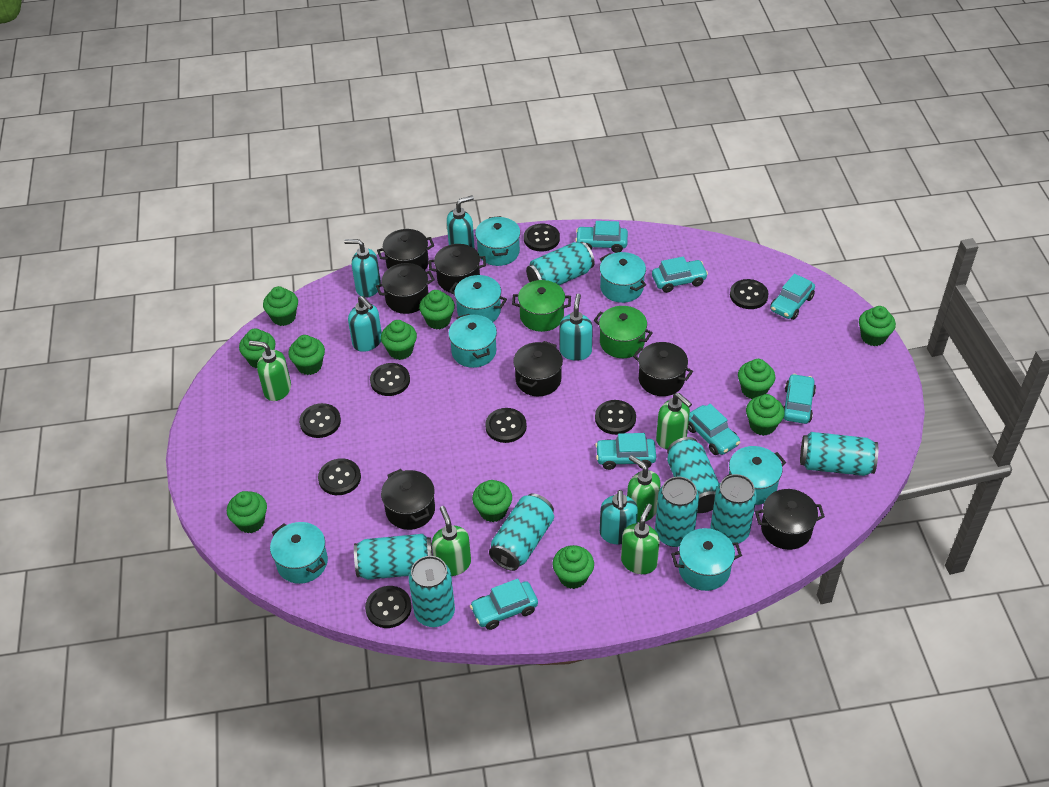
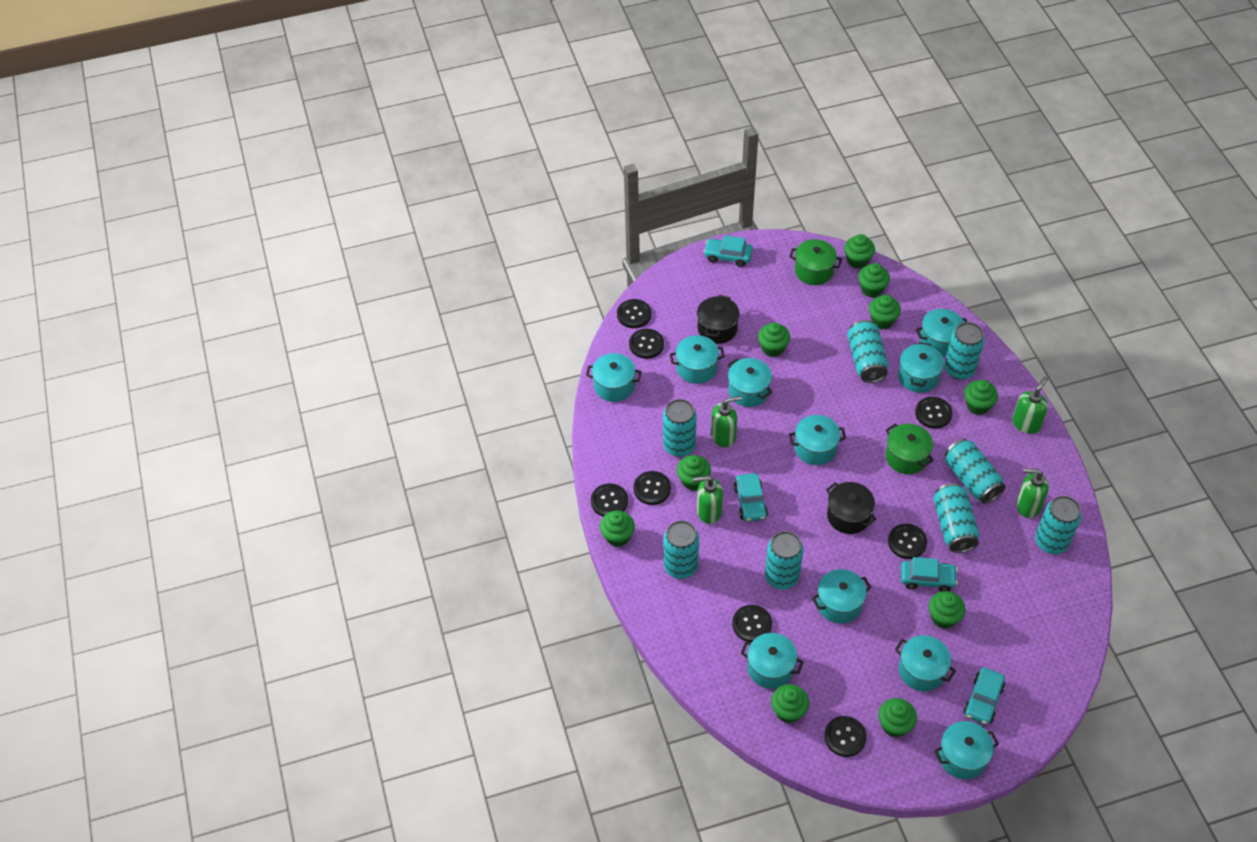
black pot: [376,263,435,314] [377,229,434,270] [381,469,435,530] [429,244,486,293] [513,341,563,396] [633,342,693,396] [755,489,825,550] = 7 -> [697,295,740,344] [826,482,876,534] = 2
green cupcake: [227,491,267,533] [239,329,276,368] [263,286,298,326] [288,335,325,375] [381,320,417,360] [419,290,455,329] [472,480,512,522] [553,545,594,589] [738,359,775,399] [746,394,785,436] [859,306,896,346] = 11 -> [600,511,635,547] [677,455,711,490] [758,322,790,357] [771,684,809,723] [844,234,875,269] [858,263,890,298] [869,295,901,329] [878,698,917,737] [929,591,966,629] [964,380,998,415] = 10
green soap dispenser: [249,341,291,401] [432,506,471,576] [621,504,660,574] [627,455,661,523] [656,393,692,449] = 5 -> [693,476,723,524] [711,396,742,448] [1012,377,1048,434] [1016,468,1049,518] = 4
turquoise car: [470,579,538,630] [575,221,628,253] [595,433,656,470] [652,256,708,293] [688,404,740,455] [770,274,815,320] [783,374,816,424] = 7 -> [703,235,753,267] [734,473,768,522] [901,557,958,591] [964,667,1005,725] = 4
turquoise pot: [270,522,328,584] [448,314,497,368] [449,275,507,322] [475,216,520,266] [600,252,646,303] [671,528,742,591] [724,446,786,505] = 7 -> [586,353,641,402] [670,335,725,384] [727,358,772,407] [741,633,804,689] [789,415,846,465] [812,569,871,624] [895,635,956,691] [898,342,944,393] [916,309,967,357] [934,721,999,779] = 10
turquoise soap dispenser: [344,239,381,298] [348,296,382,352] [447,196,475,248] [560,293,593,361] [600,490,638,544] = 5 -> none = 0

